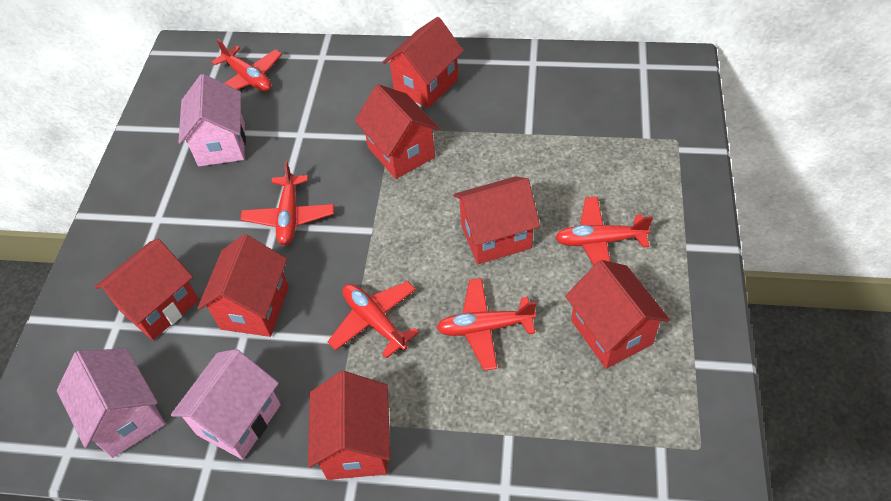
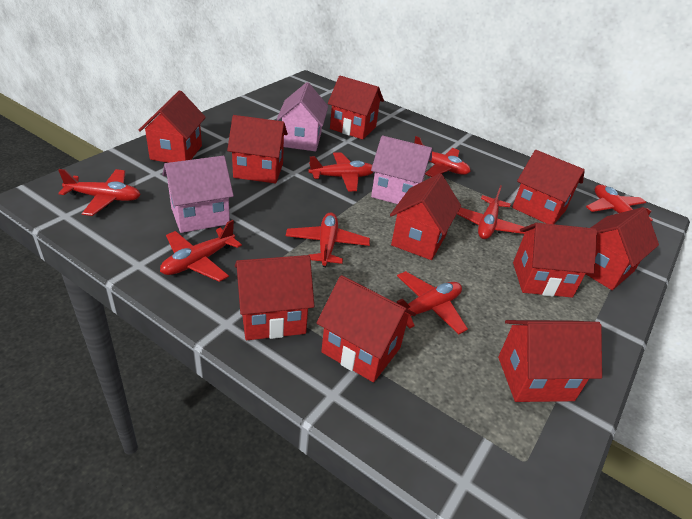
red house: [95,239,199,340] [198,234,289,337] [308,371,390,480] [355,84,440,179] [383,17,464,108] [453,176,540,264] [565,260,670,369] = 7 -> [139,90,206,163] [227,115,288,183] [235,255,314,340] [317,275,416,382] [328,76,384,140] [390,173,461,260] [498,320,602,402] [512,150,585,224] [513,223,597,298] [586,207,659,290] = 10
red plane: [211,39,282,91] [240,161,334,246] [327,281,419,359] [437,278,537,371] [555,196,653,265] = 5 -> [58,169,141,216] [160,220,242,282] [286,212,370,267] [308,152,373,192] [397,271,468,334] [415,136,471,177] [457,185,525,239] [586,185,653,221] = 8

